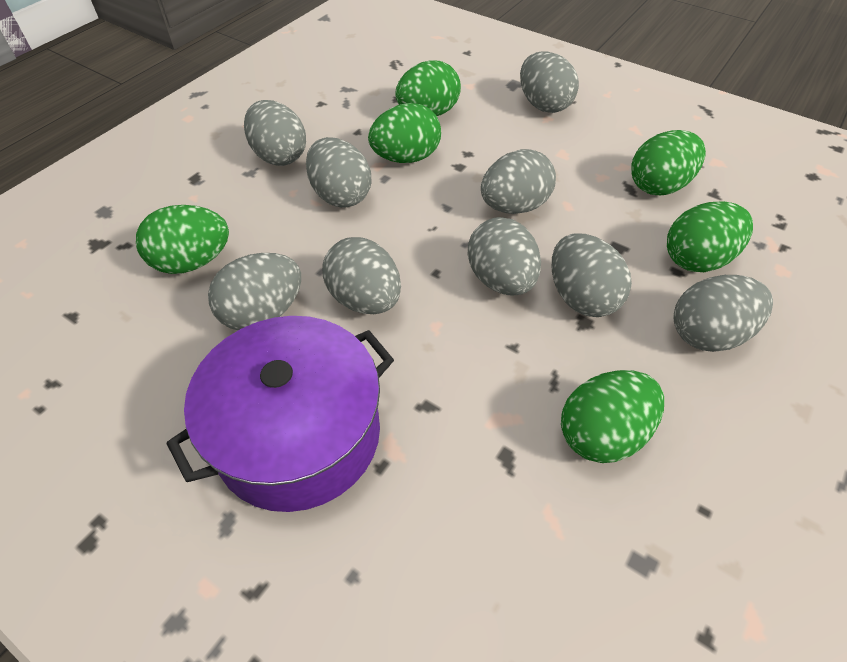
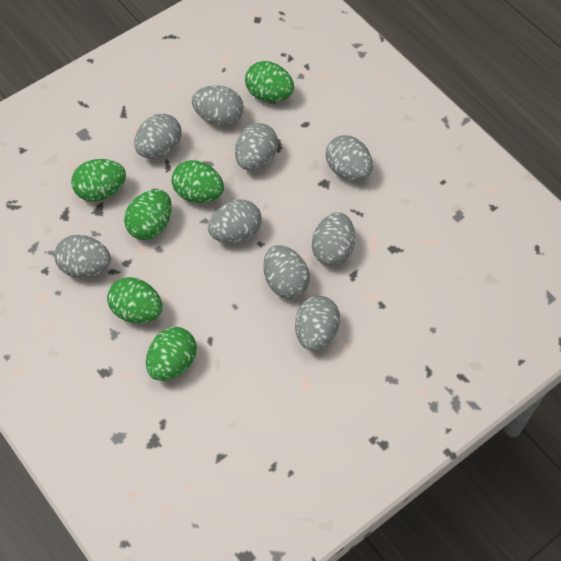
purple pot: [167,316,394,512] = 1 -> none = 0

